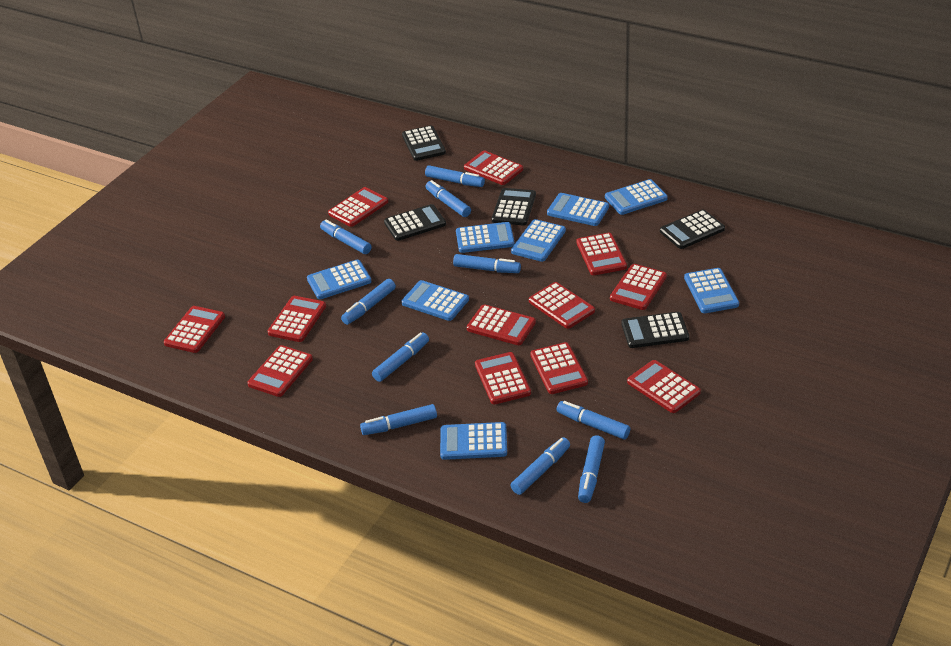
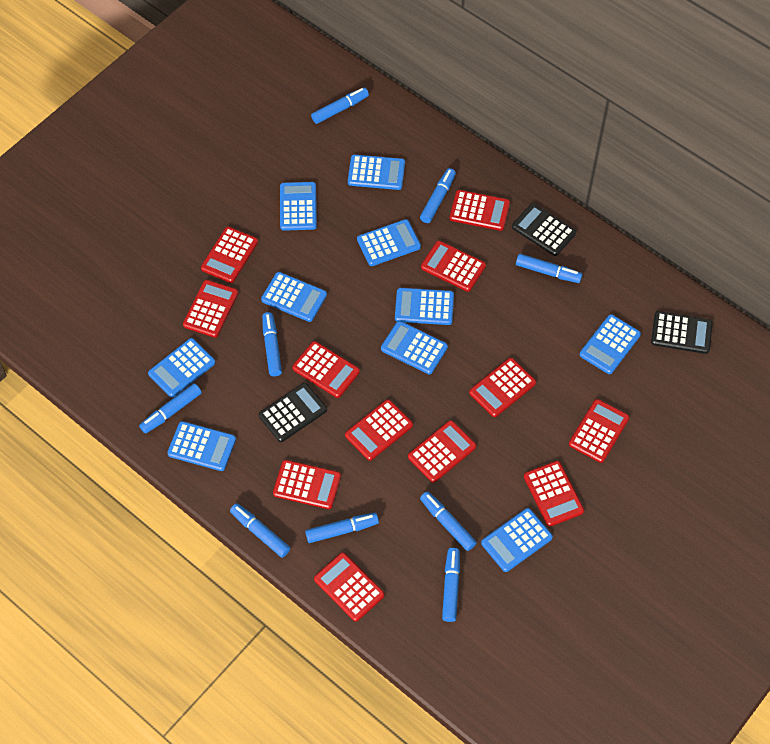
black calculator: [384,204,446,241] [402,125,446,161] [491,188,536,225] [621,312,689,348] [660,210,725,249] = 5 -> [259,383,327,442] [512,203,576,256] [651,311,713,354] = 3
blue calculator: [307,260,372,299] [402,280,469,321] [440,422,507,460] [456,222,515,253] [511,219,566,262] [547,193,609,226] [605,179,668,215] [684,268,739,313] = 8 -> [148,338,215,397] [167,421,236,471] [261,272,327,322] [280,182,317,231] [348,155,405,190] [357,219,421,266] [381,321,448,374] [395,288,454,325] [481,508,553,572] [579,314,641,374] = 10
blue marker: [320,220,372,254] [341,279,396,325] [360,404,437,435] [372,333,429,382] [425,165,485,187] [425,180,471,217] [453,254,521,273] [510,437,570,495] [557,401,630,439] [578,435,605,503] = 10 -> [139,383,202,434] [230,503,290,558] [262,312,282,376] [305,513,379,543] [311,87,369,124] [420,168,456,223] [420,491,477,551] [442,548,460,622] [516,254,583,283] = 9

